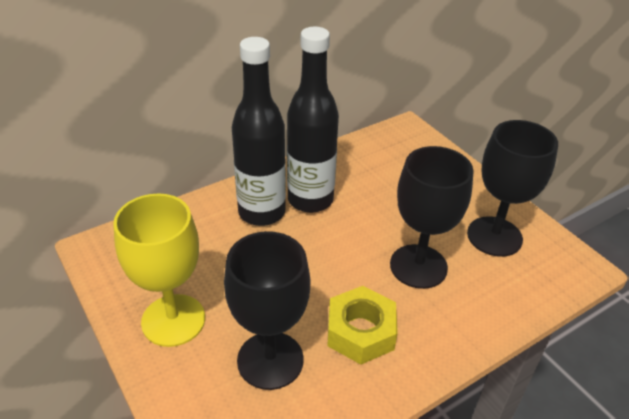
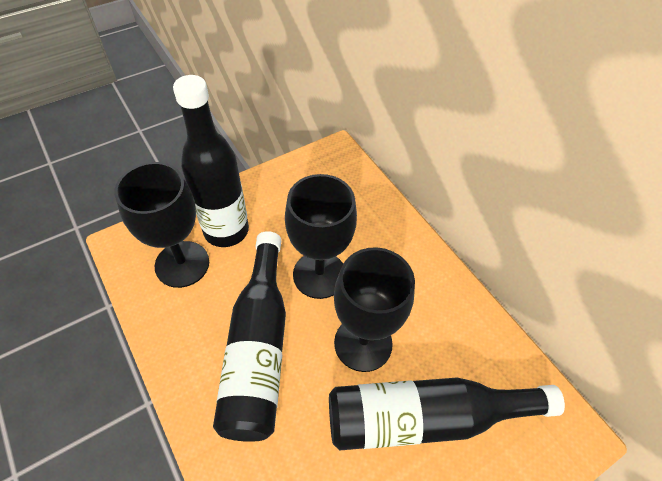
black bottle: [232,37,286,226] [287,27,339,213] = 2 -> [173,75,249,247] [213,231,286,442] [329,378,565,450] = 3
yellow goblet: [113,193,205,347] = 1 -> none = 0
yellow nut: [327,286,398,365] = 1 -> none = 0

